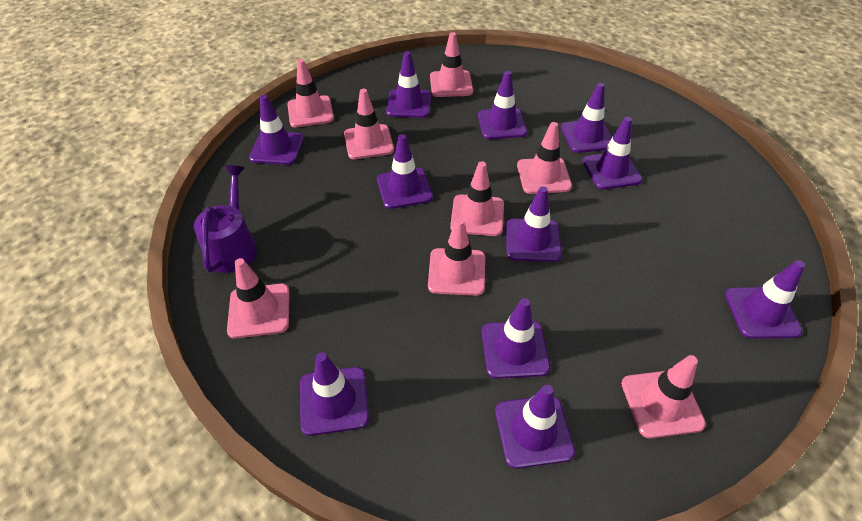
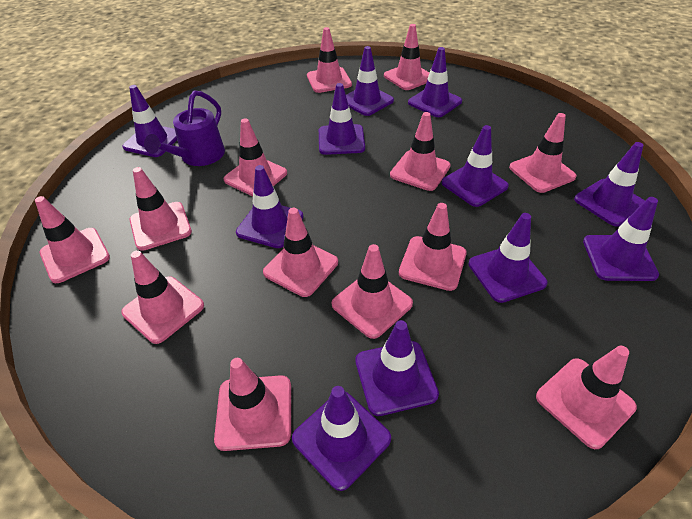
pink traffic cone: [227,258,290,339] [287,59,334,127] [344,89,394,159] [428,218,485,296] [430,32,473,97] [450,161,504,236] [517,122,572,194] [621,355,706,439] = 8 -> [35,196,110,283] [121,250,204,344] [130,167,192,251] [214,358,291,451] [223,118,287,197] [263,208,338,297] [307,27,352,93] [332,244,413,339] [384,24,429,90] [390,112,451,191] [399,203,467,291] [509,113,577,193] [536,346,637,449] = 13

